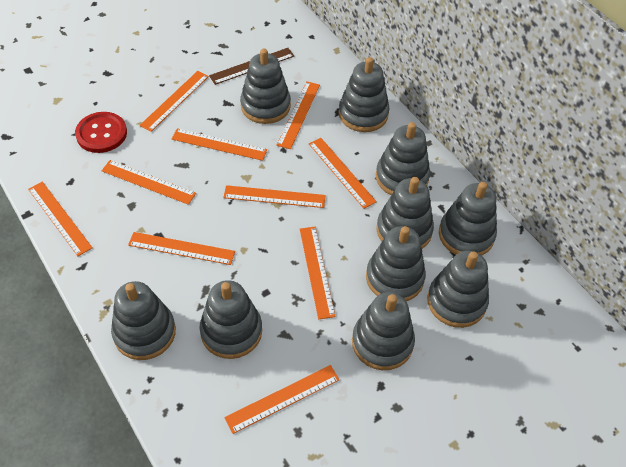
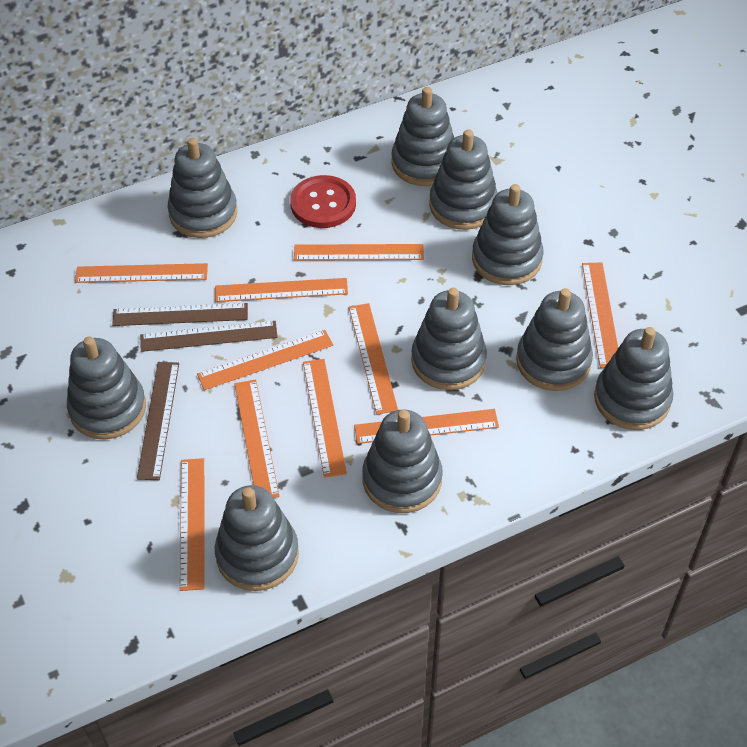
brown ruler: [209,48,294,85] = 1 -> [112,303,248,326] [137,362,179,480] [140,321,277,352] = 3

